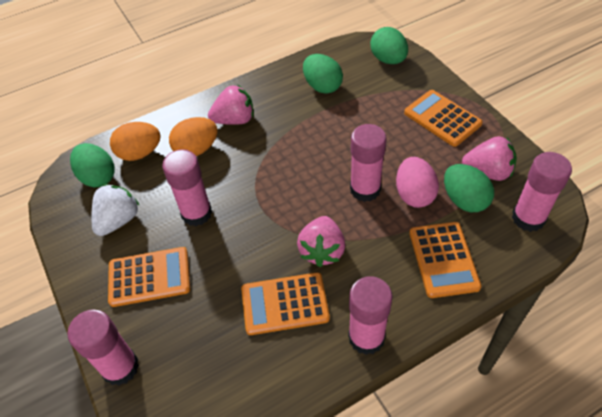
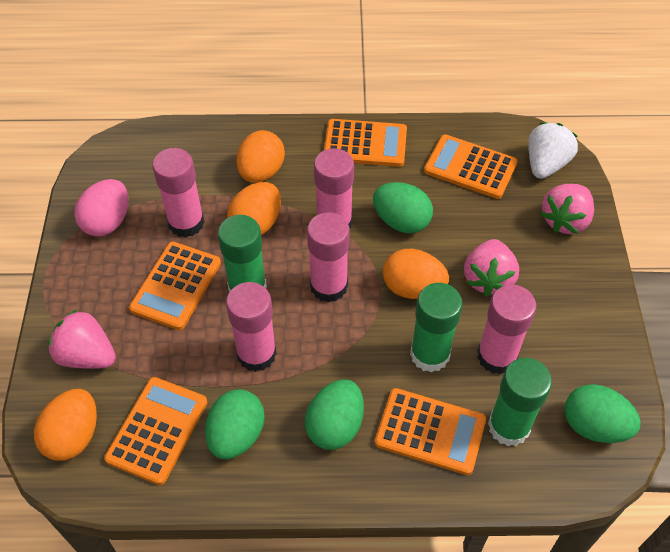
green glue stick: none = 0 -> [218,215,267,291] [410,283,463,372] [488,358,552,446] = 3
orange calculator: [108,247,190,307] [241,272,330,335] [404,90,483,147] [409,222,482,298] = 4 -> [104,377,207,485] [129,242,221,330] [324,119,407,167] [375,388,486,475] [424,134,517,199] = 5
orange egg: [110,122,161,161] [169,117,217,156] = 2 -> [34,389,97,461] [227,182,281,235] [237,130,285,183] [383,249,449,299] = 4

